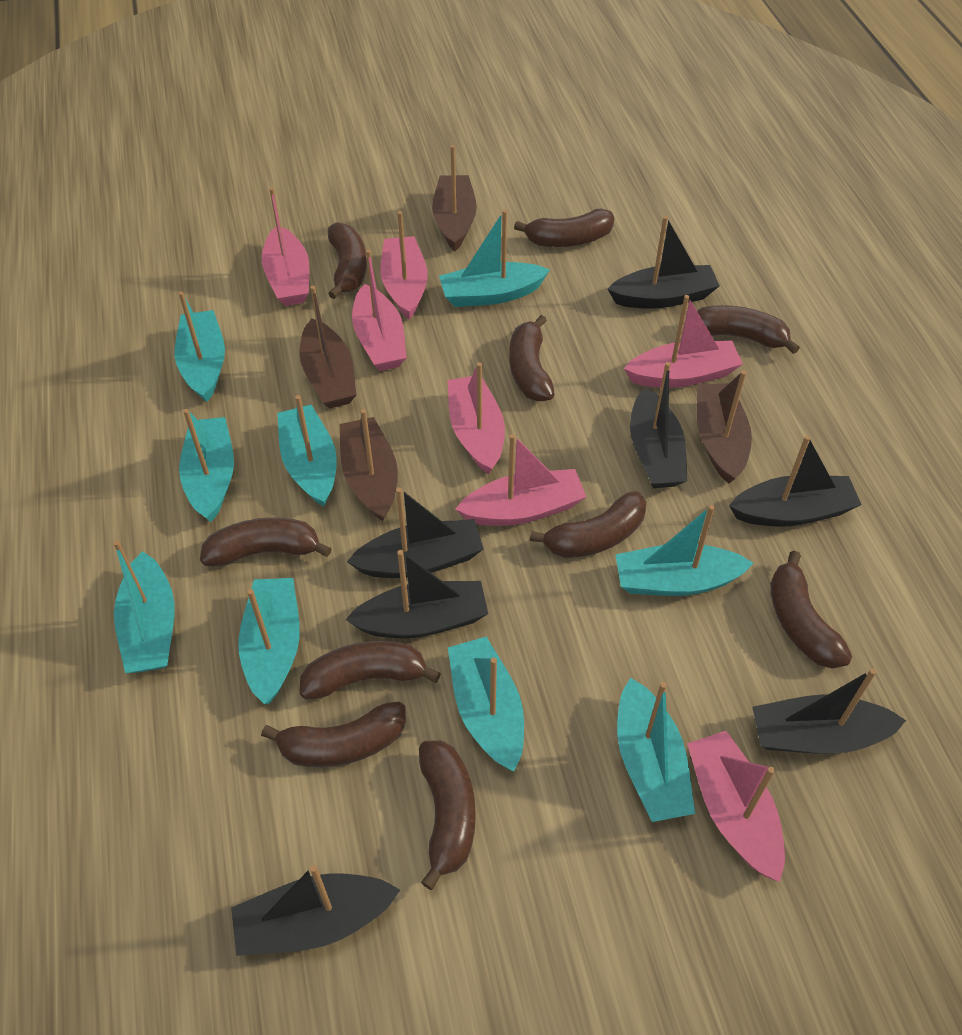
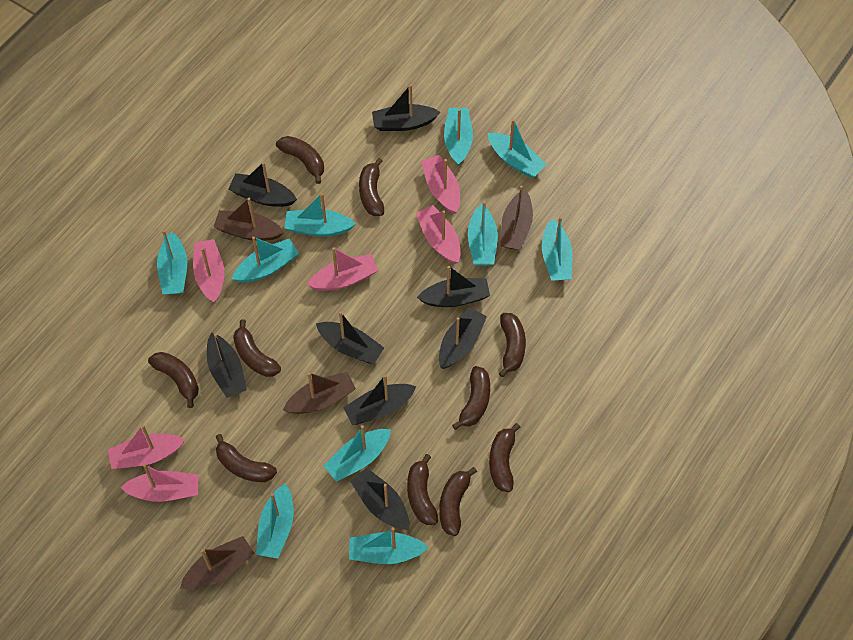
black boat: [231,865,400,956] [345,550,488,638] [347,488,484,578] [607,216,720,309] [630,362,687,488] [729,435,862,527] [752,668,906,753] = 7 -> [207,333,247,398] [228,162,297,207] [316,311,384,364] [343,375,416,425] [350,468,409,530] [372,84,440,131] [417,266,490,307] [439,307,487,369] = 8
pink boat: [262,187,309,306] [352,249,407,371] [380,211,428,320] [447,362,505,474] [455,434,586,526] [624,295,743,388] [687,731,785,882] = 7 -> [108,425,185,469] [120,464,199,502] [193,239,224,303] [307,247,378,291] [416,205,461,264] [421,155,460,214] = 6
turquoise boat: [113,540,175,673] [174,291,225,402] [179,409,234,522] [238,578,300,704] [277,395,337,507] [439,210,550,307] [448,636,524,771] [615,505,754,596] [617,678,695,822] = 9 -> [157,230,187,294] [232,237,299,283] [256,483,294,559] [285,193,356,236] [323,425,391,482] [349,527,429,564] [444,108,473,166] [468,201,498,265] [488,119,547,178] [542,217,573,281] = 10

